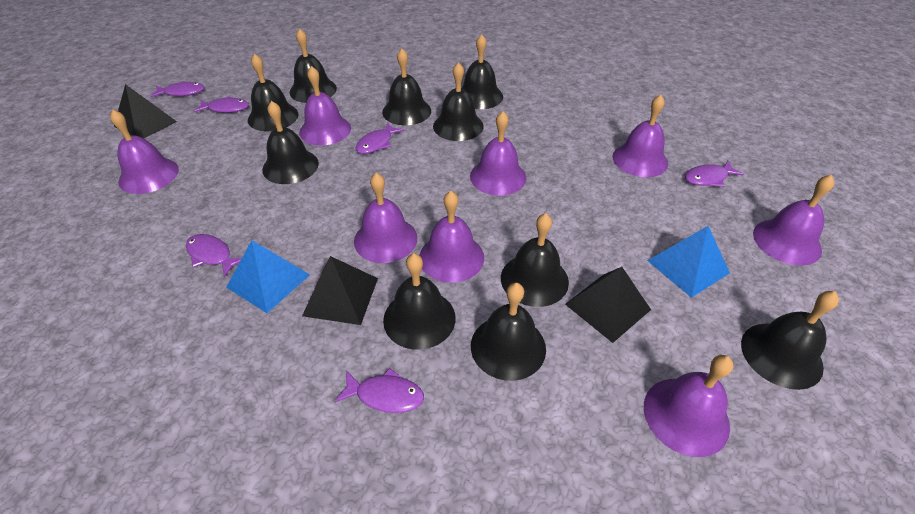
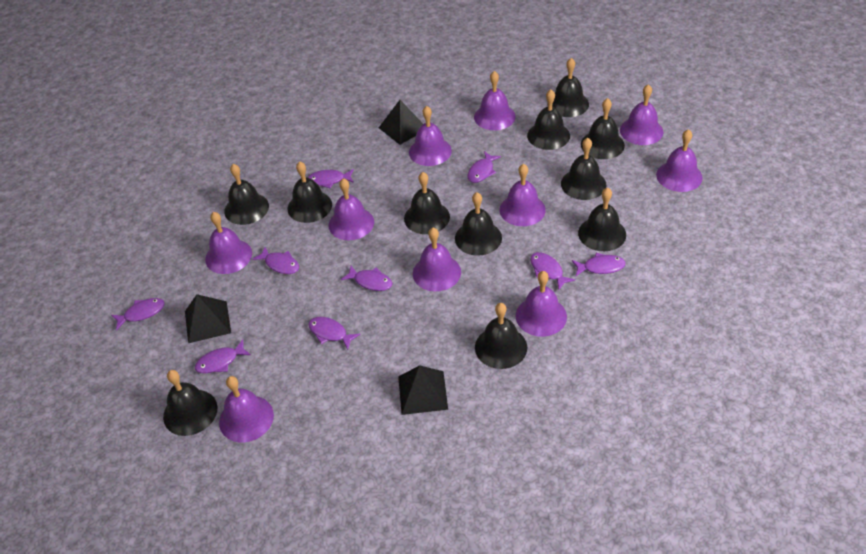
black bell: [248,54,299,131] [262,101,319,184] [289,28,337,103] [382,48,431,125] [383,253,456,350] [433,62,484,141] [462,34,503,109] [471,283,546,381] [501,213,569,307] [741,291,839,390] = 10 -> [163,370,218,436] [224,164,269,225] [287,161,332,223] [404,172,450,234] [455,192,502,256] [475,303,527,369] [527,90,570,150] [552,58,589,117] [561,138,606,200] [578,187,626,251] [581,98,625,159] = 11
blue pyramid: [226,240,310,313] [647,226,730,298] = 2 -> none = 0
purple bell: [110,110,179,194] [299,66,351,146] [354,173,417,263] [419,191,484,283] [470,111,526,196] [613,95,668,177] [644,355,733,457] [753,175,834,266] = 8 -> [205,212,252,274] [219,376,274,443] [329,178,374,240] [409,106,452,166] [413,228,461,291] [474,71,516,130] [500,164,546,226] [516,271,567,337] [620,84,663,145] [656,129,703,192] = 10
purple fish: [150,81,205,97] [186,234,242,277] [194,96,249,113] [335,368,424,413] [355,122,404,154] [685,161,744,187] = 6 -> [111,298,164,330] [195,339,251,373] [252,247,299,274] [308,169,354,188] [308,317,360,350] [341,266,392,291] [467,151,501,183] [530,252,575,290] [572,253,626,276] = 9

